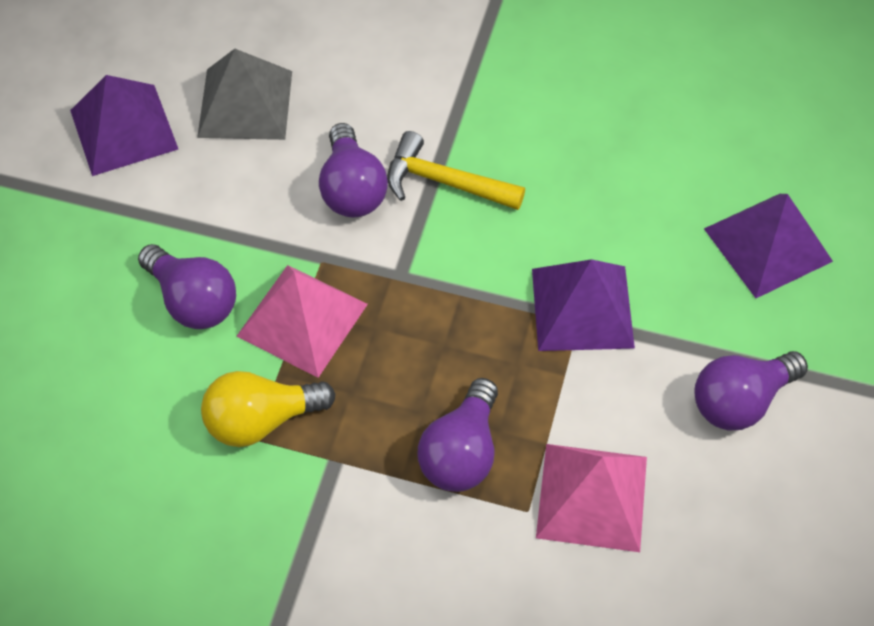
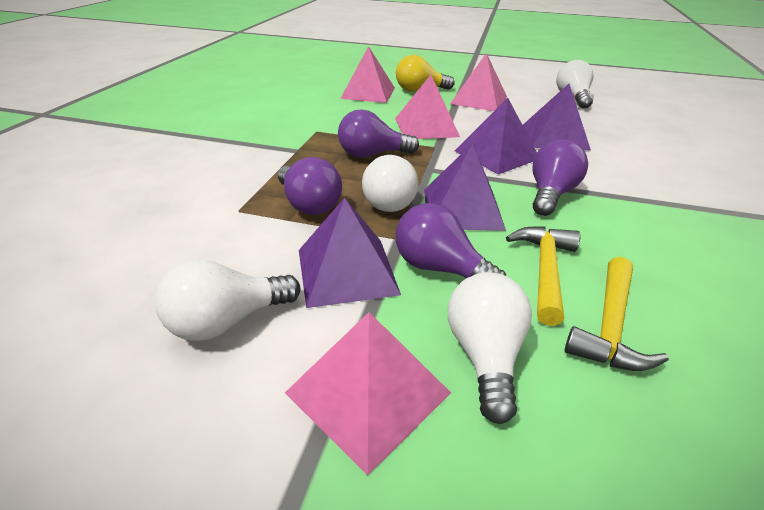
grey pyramid: [197,49,292,140] = 1 -> none = 0
pink pyramid: [237,265,368,378] [536,444,647,552] = 2 -> [285,312,451,475] [340,46,395,103] [395,75,460,139] [450,53,507,111] = 4
purple pyramid: [70,75,178,176] [532,259,635,351] [704,194,833,298] = 3 -> [299,198,401,308] [424,143,506,231] [455,98,537,174] [523,84,591,150] = 4
white light bulb: none = 0 -> [155,259,300,341] [362,155,418,212] [448,272,532,424] [556,60,593,109] = 4
yellow hammer: [387,131,525,210] = 1 -> [506,226,581,326] [565,257,669,371] = 2

